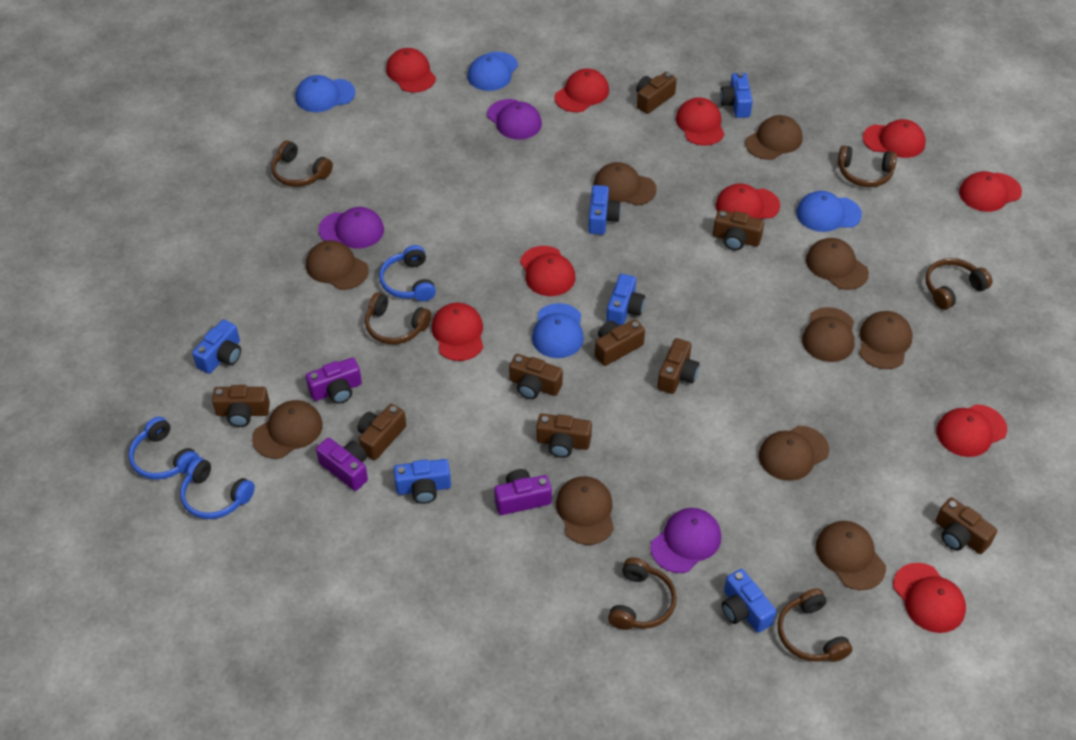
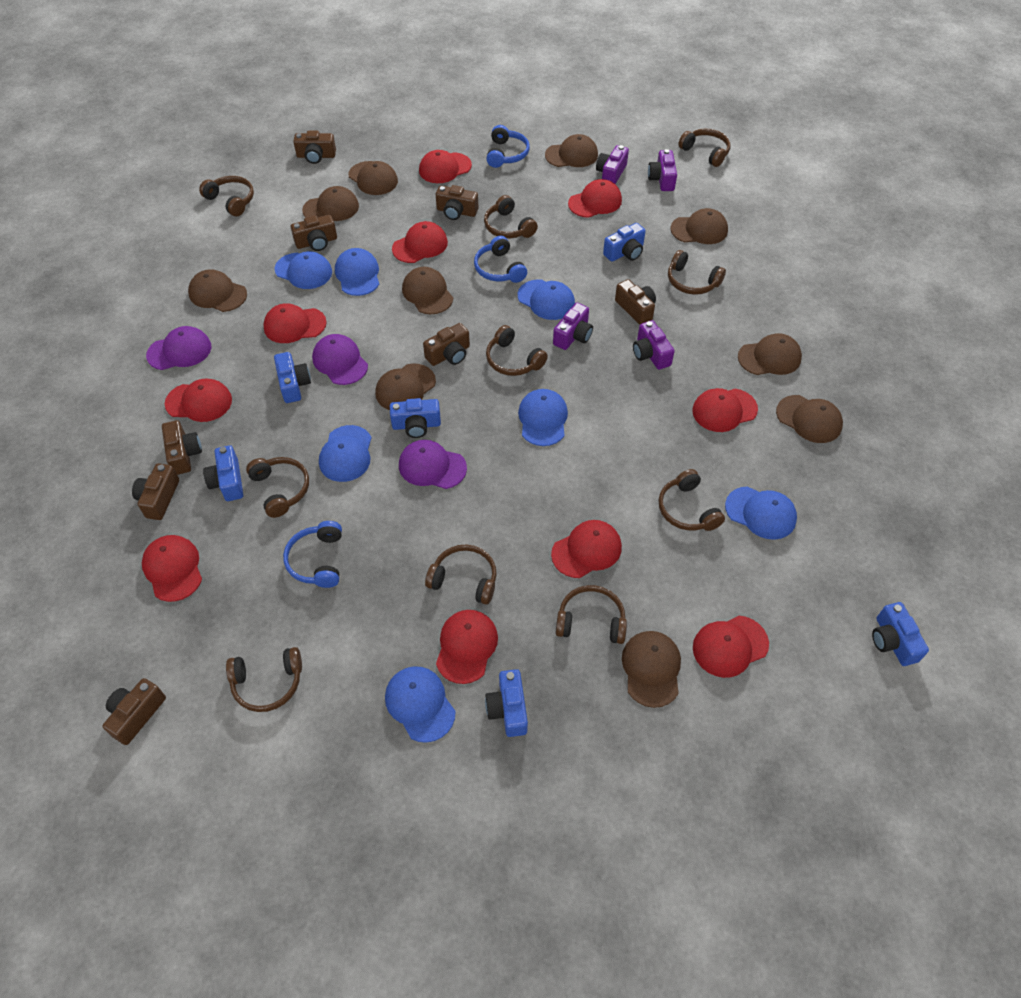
blue cap: [295,75,355,112] [467,52,518,91] [532,303,584,358] [796,191,862,232] = 4 -> [275,251,332,289] [319,425,372,482] [335,248,379,296] [385,666,456,743] [518,279,575,320] [518,389,568,446] [725,486,797,540] = 7
brown camera: [212,385,270,427] [357,404,406,460] [509,354,563,399] [536,413,592,458] [595,319,645,366] [636,72,677,114] [657,338,700,394] [713,210,764,250] [935,497,997,554] = 9 -> [102,678,166,745] [132,463,179,520] [162,420,202,475] [291,215,337,251] [293,131,336,164] [423,323,470,366] [436,185,479,220] [615,279,656,325] = 8
brown headphones: [271,140,333,187] [365,293,431,344] [608,557,677,630] [778,588,853,662] [838,145,897,187] [925,258,992,310] = 6 -> [199,176,254,216] [226,647,302,712] [246,457,309,518] [425,544,497,605] [484,195,538,238] [486,325,548,376] [556,585,627,644] [659,469,725,531] [668,250,726,295] [678,129,731,167] = 10
purple camera: [306,358,362,404] [316,438,368,491] [494,469,552,515] = 3 -> [553,303,593,350] [596,145,629,184] [633,320,675,370] [648,149,677,191] = 4

